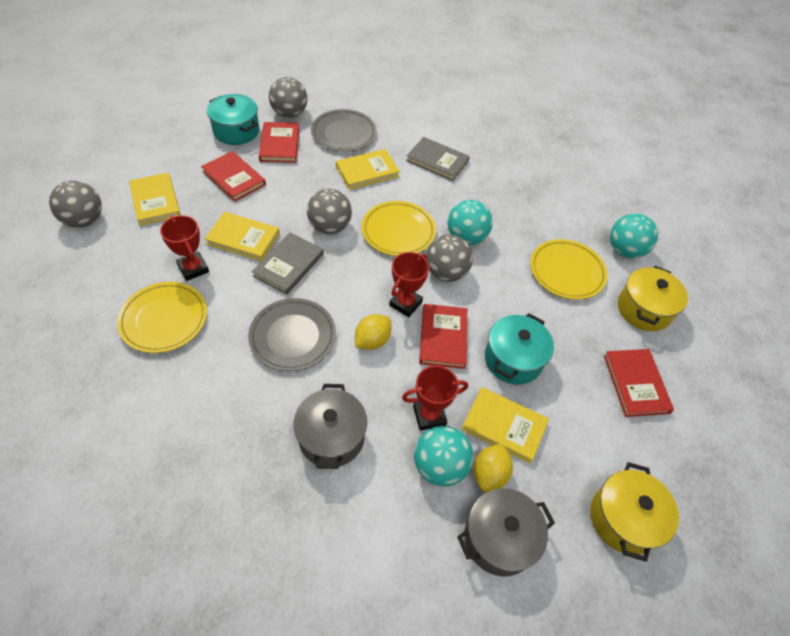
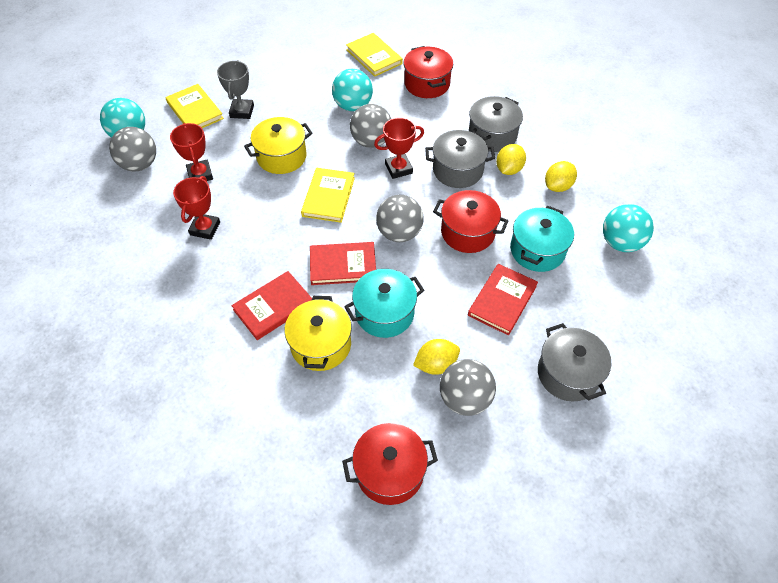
grey book: [252,232,324,295] [406,137,470,181] = 2 -> none = 0
grey plate: [248,298,336,371] [311,109,377,152] = 2 -> none = 0
grey pot: [293,384,367,469] [457,488,555,577] = 2 -> [425,130,495,188] [469,96,523,152] [538,323,611,402] = 3
grey trophy: none = 0 -> [217,60,254,119] = 1
red book: [201,151,266,202] [259,122,299,163] [419,304,467,369] [604,349,674,417] = 4 -> [232,271,312,340] [310,242,376,285] [468,264,538,335] = 3
red pot: none = 0 -> [342,423,438,505] [403,46,453,98] [433,190,508,253] = 3
yellow book: [129,173,181,226] [205,212,280,261] [336,149,400,190] [461,387,549,463] = 4 -> [165,84,224,128] [301,168,355,223] [346,33,403,77] = 3
yellow lemon: [355,314,391,350] [474,443,513,492] = 2 -> [413,339,460,375] [496,144,526,175] [545,161,577,192] = 3
yellow plate: [117,282,207,353] [362,201,436,256] [530,239,608,300] = 3 -> none = 0

